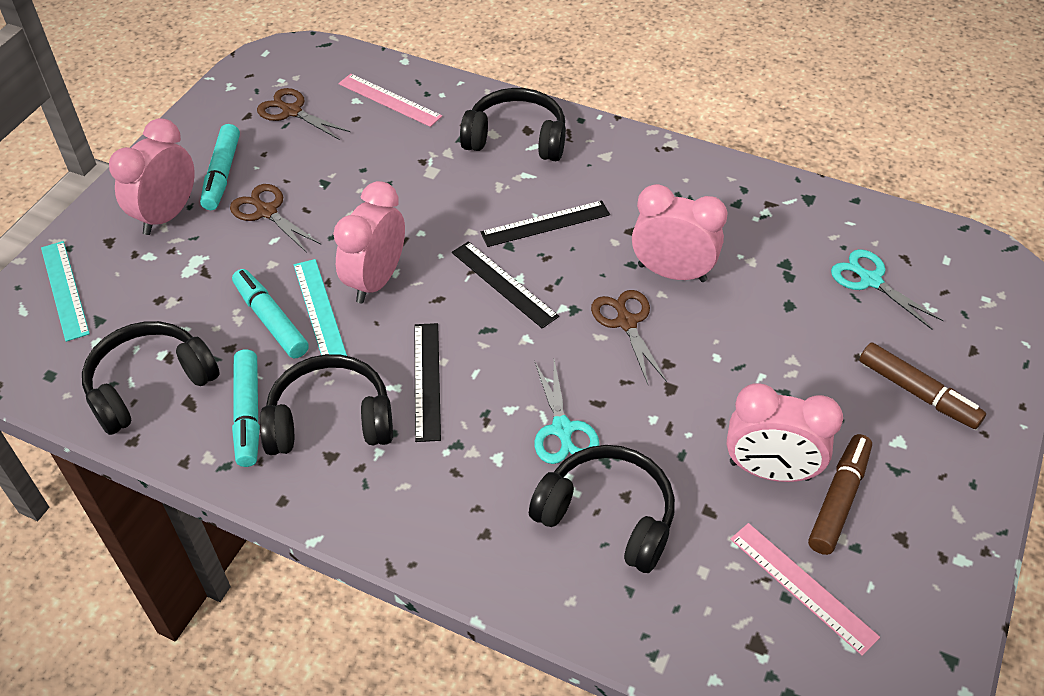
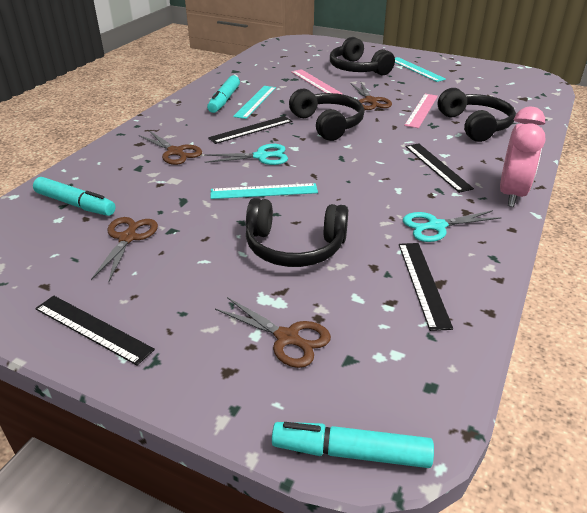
black ruler: [414,323,441,442] [452,241,559,329] [481,200,610,247] = 3 -> [35,296,155,366] [208,116,292,144] [399,243,453,331] [405,143,474,193] = 4
brown marker: [808,434,872,555] [859,342,986,429] = 2 -> none = 0
brown scissors: [230,184,321,253] [257,88,350,140] [591,290,667,384] = 3 -> [91,217,158,282] [139,131,202,165] [215,297,331,368] [351,81,392,110] = 4
pink clock: [109,118,195,235] [333,181,405,303] [632,184,728,282] [726,383,843,482] = 4 -> [500,107,545,207] = 1
turquoise ruler: [41,241,90,342] [294,259,347,356] = 2 -> [211,183,318,199] [233,86,276,119] [395,57,446,82] = 3

